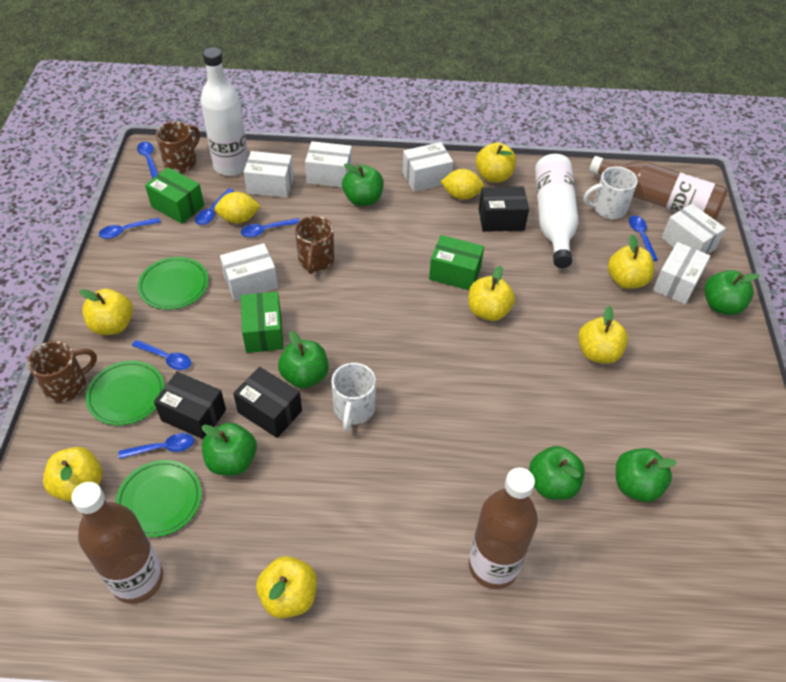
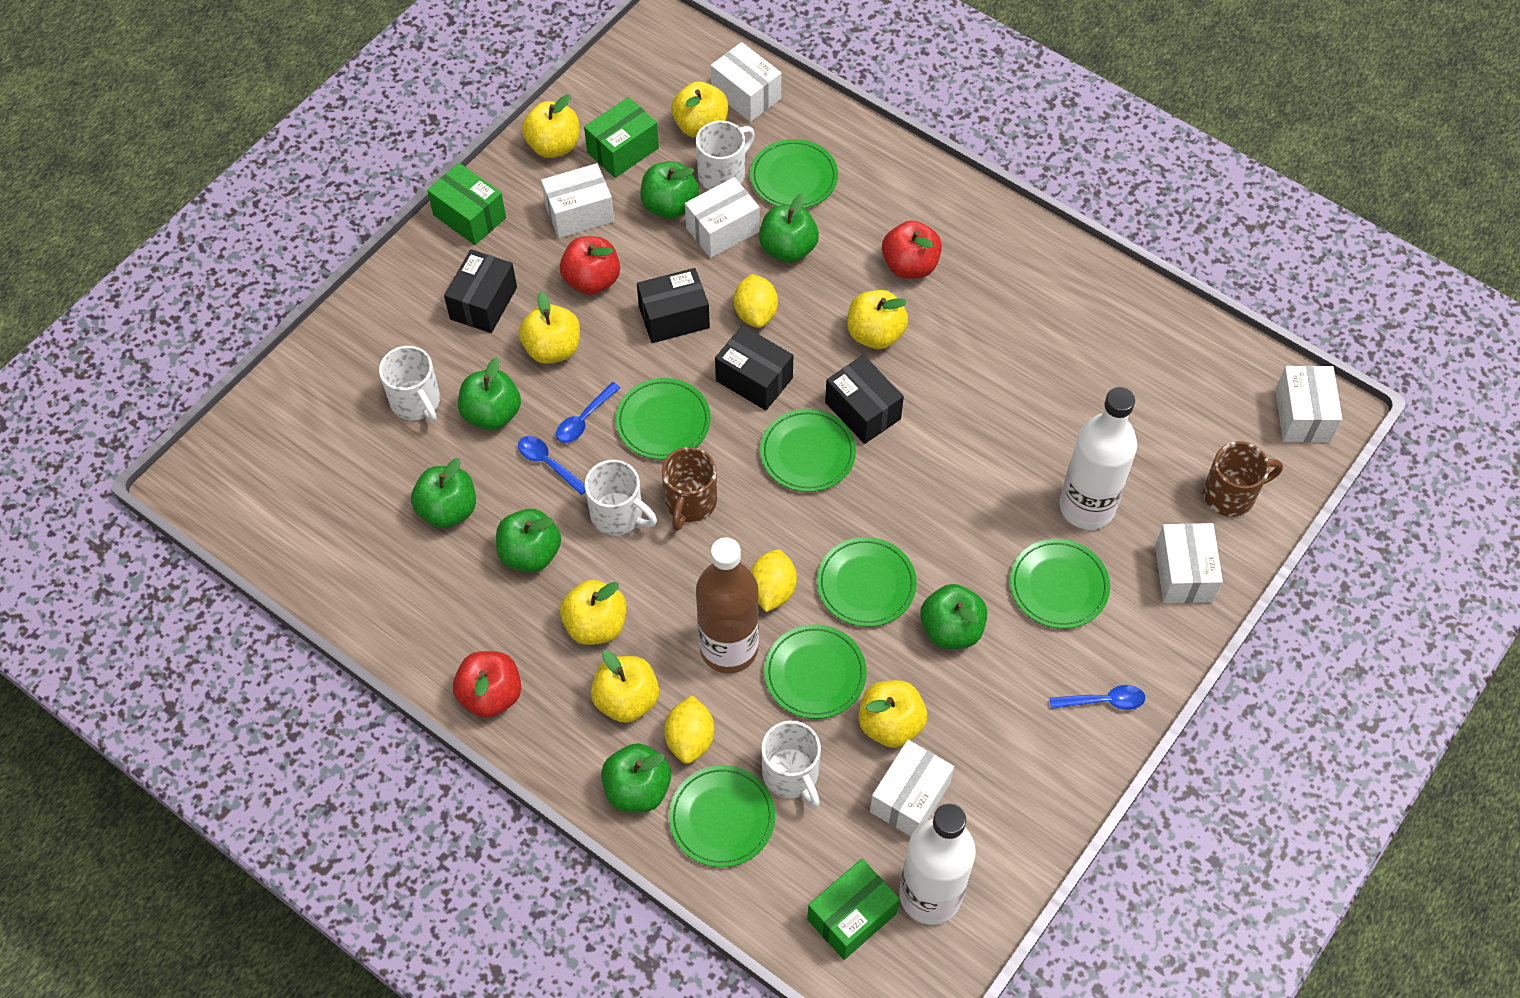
black box: [154,372,226,439] [233,367,302,438] [479,187,529,232] = 3 -> [444,249,517,333] [637,268,710,343] [715,325,794,410] [825,355,904,444] = 4
blue spoon: [99,218,161,239] [119,433,194,459] [132,340,191,370] [137,142,158,179] [195,189,234,225] [241,218,300,237] [629,215,658,261] = 7 -> [518,436,586,495] [556,382,620,443] [1050,685,1145,710] = 3
brown bottle: [71,482,163,604] [469,467,538,589] [589,156,728,220] = 3 -> [696,537,759,673] = 1
brown mug: [28,341,97,403] [156,121,200,173] [295,216,334,274] = 3 -> [662,447,717,531] [1203,441,1283,517] = 2
green apple: [202,423,257,475] [278,331,329,389] [342,163,384,206] [529,446,585,500] [616,448,677,502] [704,270,759,315] = 6 -> [411,458,476,529] [458,357,521,430] [496,509,561,572] [601,743,671,812] [640,161,699,219] [759,193,819,263] [920,584,987,649] = 7
green plate: [85,361,165,425] [115,460,202,537] [138,257,209,310] = 3 -> [615,378,711,460] [669,765,775,867] [750,139,838,209] [760,409,856,492] [764,625,867,719] [817,537,917,627] [1010,539,1110,629] = 7
red apple: none = 0 -> [453,651,521,718] [560,236,620,295] [882,220,942,279] = 3
white mug: [331,363,376,431] [583,166,638,219] = 2 -> [379,346,440,422] [585,460,657,535] [696,121,755,190] [761,721,821,808] = 4
yellow lemon: [215,192,260,223] [440,169,484,200] = 2 -> [664,695,714,764] [734,274,778,328] [750,549,797,612] = 3

